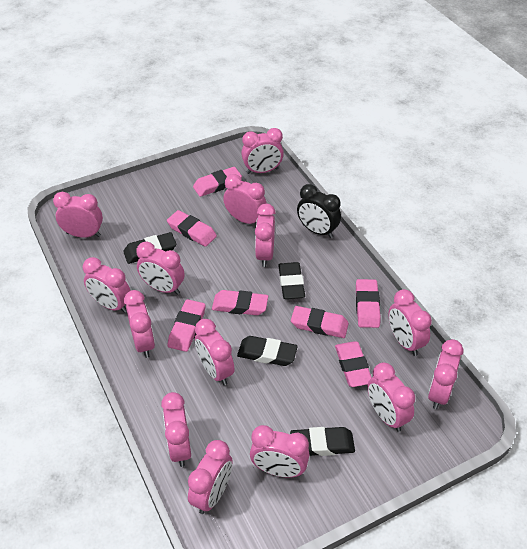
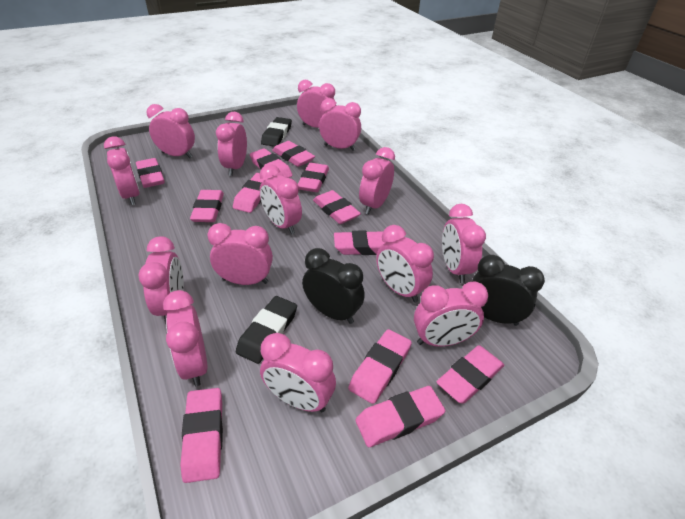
black clock: [297,184,341,238] = 1 -> [302,248,365,324] [472,255,545,326] = 2
black eraser: [123,232,177,264] [237,336,298,366] [278,262,305,299] [290,427,355,456] = 4 -> [236,296,297,364] [261,117,292,147] = 2
pink eraser: [167,210,217,247] [168,299,205,352] [193,167,242,197] [212,290,268,315] [291,306,349,338] [335,341,372,387] [356,279,381,328] = 7 -> [136,158,165,188] [180,388,223,483] [190,190,224,222] [233,173,273,213] [250,148,293,178] [272,141,315,167] [298,163,329,192] [313,190,361,224] [334,230,385,255] [348,329,412,404] [355,386,445,447] [436,345,504,404] = 12

